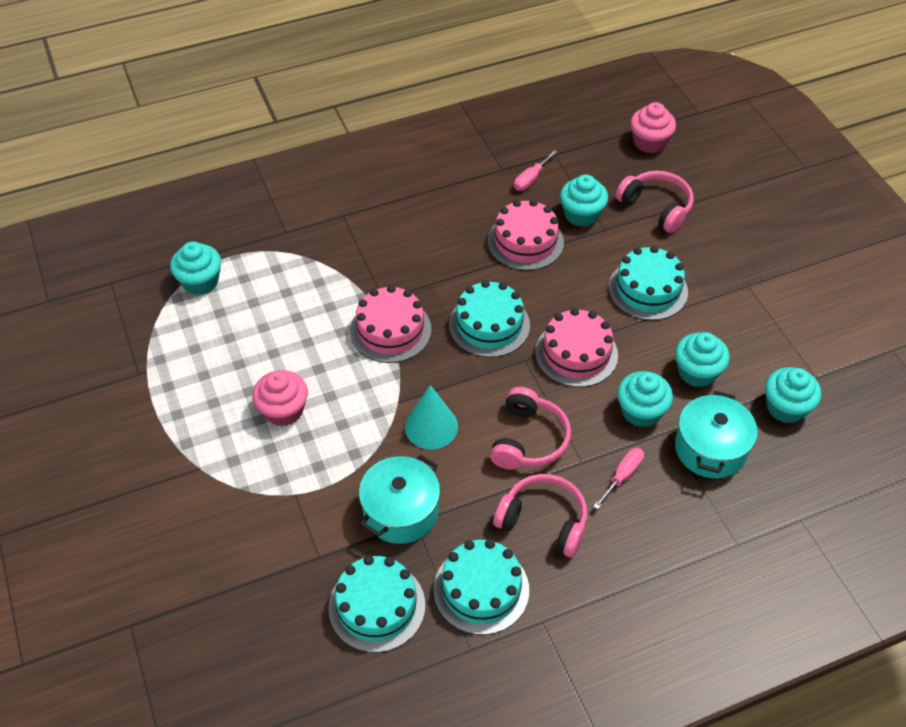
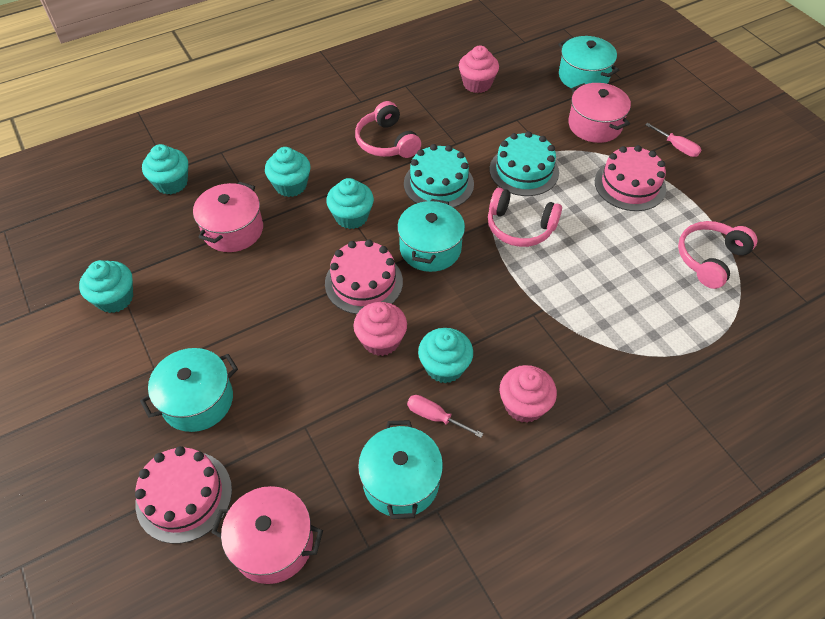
pink cupcake: [252,370,308,426] [630,102,676,153] = 2 -> [353,302,407,356] [459,46,499,93] [500,365,557,423] = 3
pink pot: none = 0 -> [193,182,263,252] [211,486,323,584] [568,83,631,143] = 3
turquoise cake: [328,555,425,653] [433,539,529,635] [449,280,530,357] [609,246,688,321] = 4 -> [404,144,474,208] [490,131,559,196] = 2
turquoise cone: [405,385,458,449] = 1 -> none = 0
turquoise pot: [359,454,440,544] [675,391,758,478] = 2 -> [140,348,238,432] [358,420,443,519] [397,199,465,272] [558,36,619,88] = 4

